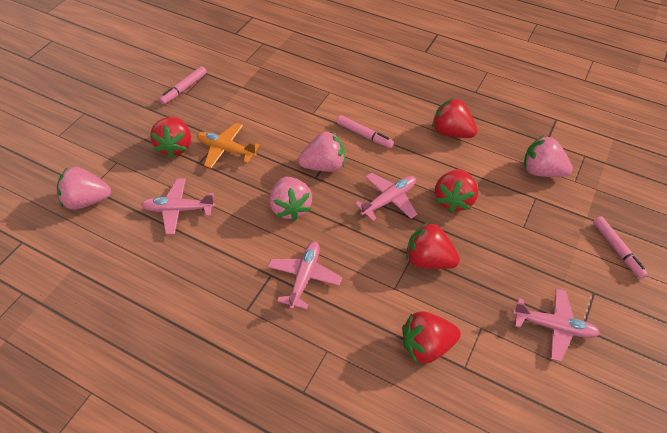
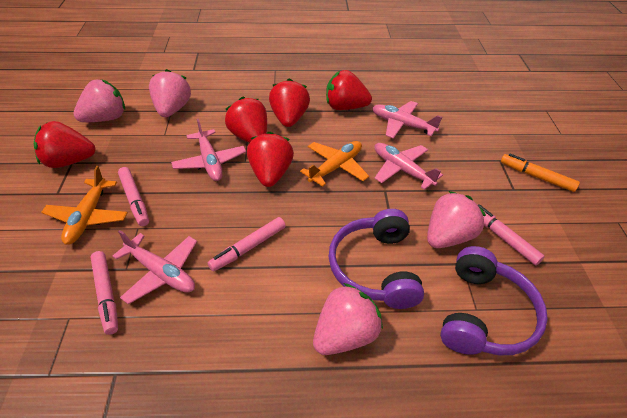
orange marker: none = 0 -> [501,154,580,192] = 1
orange plane: [197,123,260,168] = 1 -> [41,166,128,245] [300,141,369,187] = 2
pink marker: [159,66,207,105] [337,115,394,148] [593,216,648,279] = 3 -> [90,251,118,335] [118,167,149,226] [208,217,286,272] [477,204,545,265] = 4
purple headphones: none = 0 -> [329,209,424,309] [440,246,548,355] = 2

